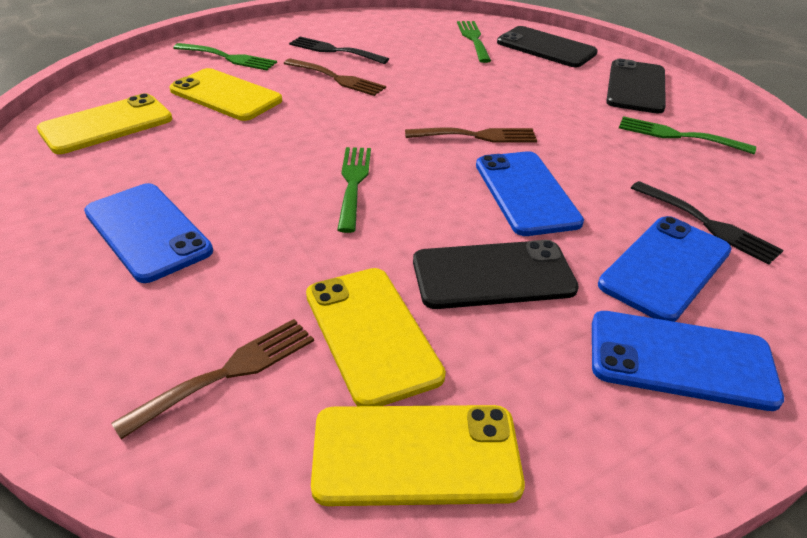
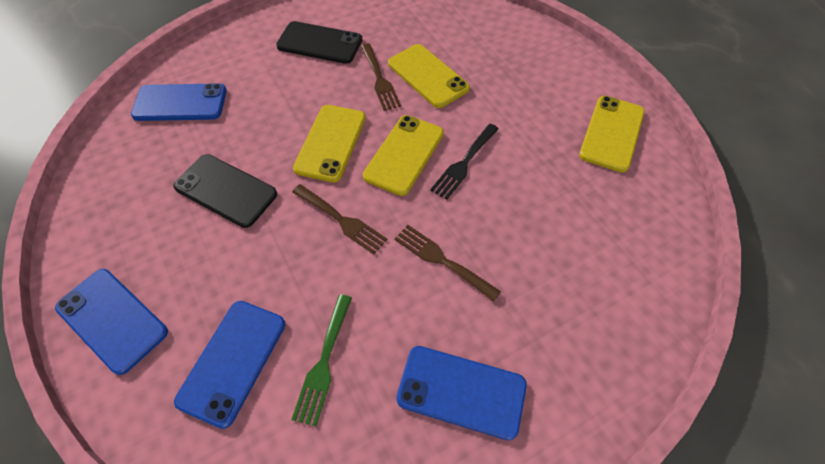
black fork: [289,37,389,64] [631,181,783,265] = 2 -> [430,124,499,200] = 1
black phone: [413,240,579,309] [497,26,598,67] [606,59,666,114] = 3 -> [173,154,277,228] [276,21,363,64] = 2
green fork: [173,43,277,70] [337,147,371,233] [457,21,491,63] [619,116,756,154] = 4 -> [291,295,352,426] = 1

